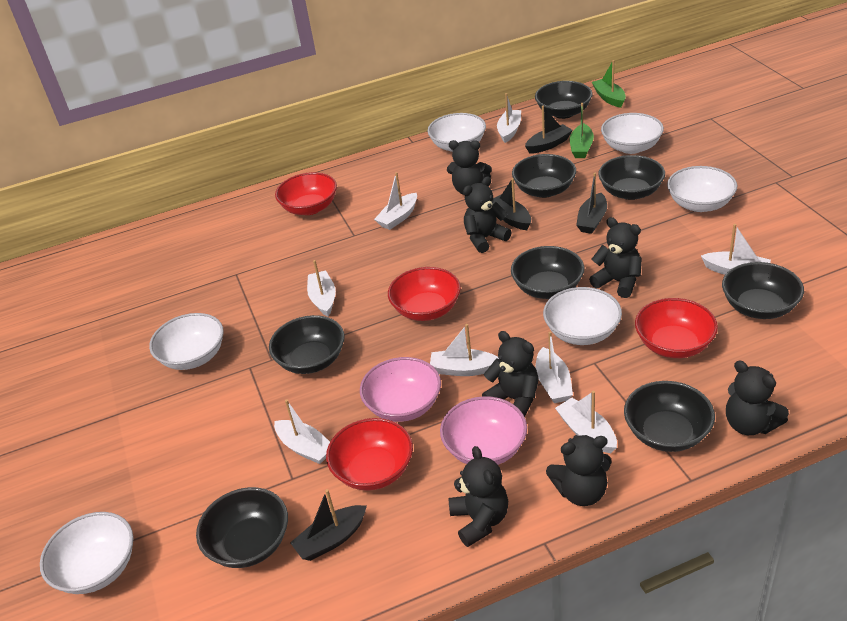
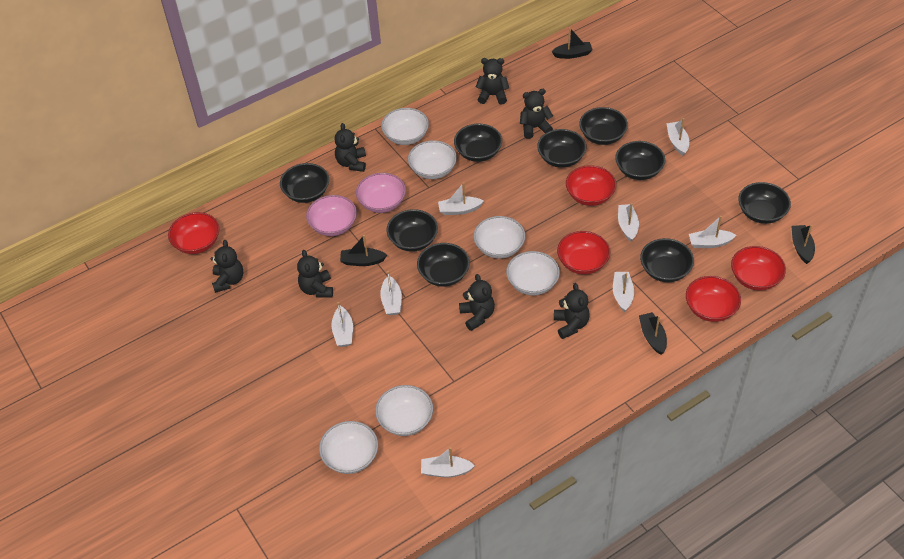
black bowl: [196,487,288,568] [269,315,345,374] [511,246,584,299] [512,154,576,198] [535,81,593,119] [598,155,665,200] [624,381,715,452] [722,262,804,319] = 8 -> [280,163,329,203] [387,209,438,252] [417,243,470,287] [454,124,502,162] [537,129,586,168] [579,107,628,145] [615,141,665,180] [640,238,694,282] [738,182,791,224] = 9
green boat: [570,103,594,158] [592,60,626,108] = 2 -> none = 0
red bowl: [275,172,337,215] [326,418,413,491] [388,267,461,321] [635,298,718,358] = 4 -> [168,212,219,254] [557,231,610,274] [566,165,616,206] [686,276,741,322] [731,246,786,290] = 5

